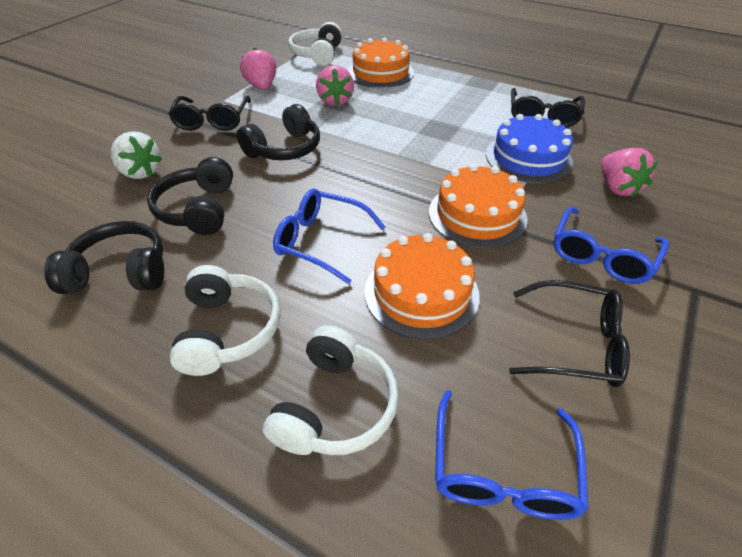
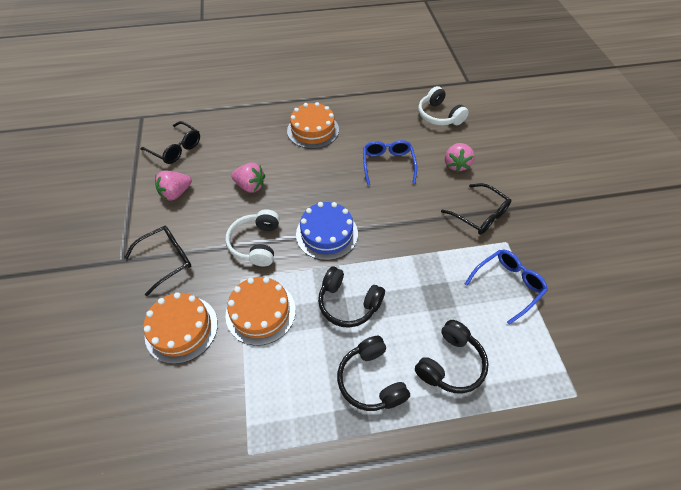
blue glasses: [273,189,385,284] [435,390,588,520] [553,207,669,284] = 3 -> [363,140,417,186] [465,250,548,325] = 2
white headphones: [169,265,281,376] [263,325,399,455] [288,22,342,66] = 3 -> [225,209,280,266] [418,86,469,126] = 2
white strawberry: [111,131,162,179] = 1 -> none = 0

